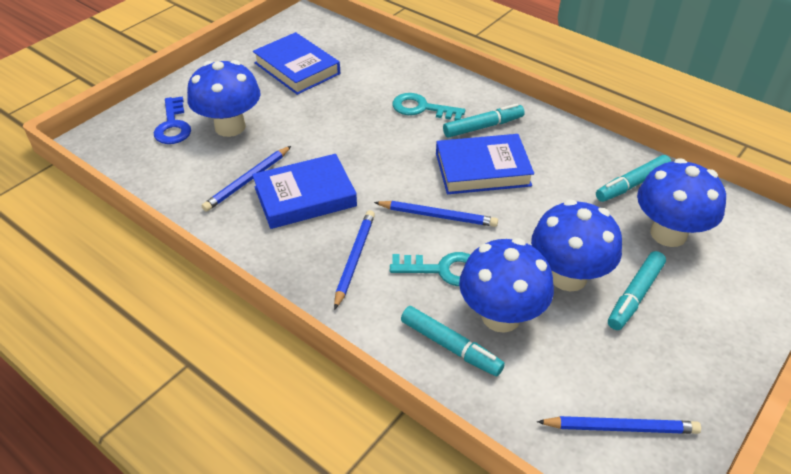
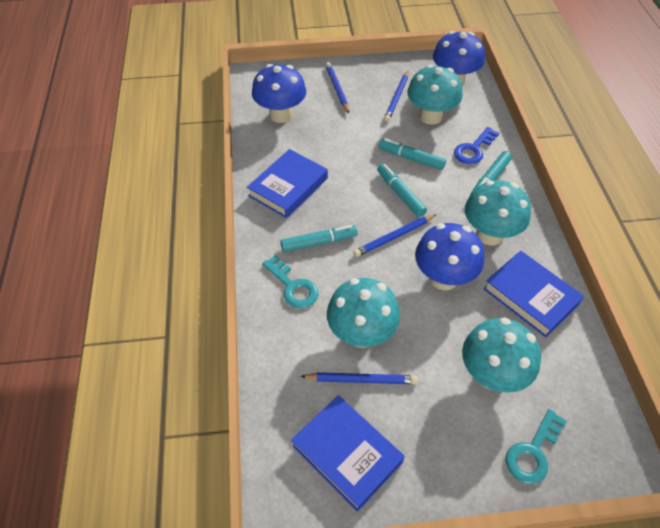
blue mushroom: [187,60,260,137] [459,238,554,333] [531,199,622,291] [637,158,726,247] = 4 -> [252,64,306,123] [415,223,484,290] [433,31,485,86] = 3
turquoise mushroom: none = 0 -> [327,278,400,348] [407,65,463,125] [462,317,541,393] [465,180,531,245] = 4

